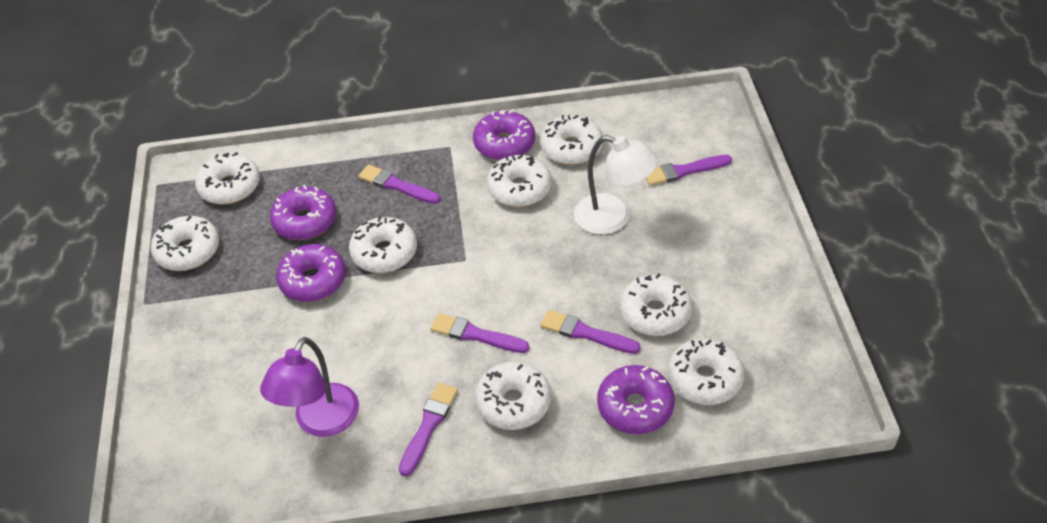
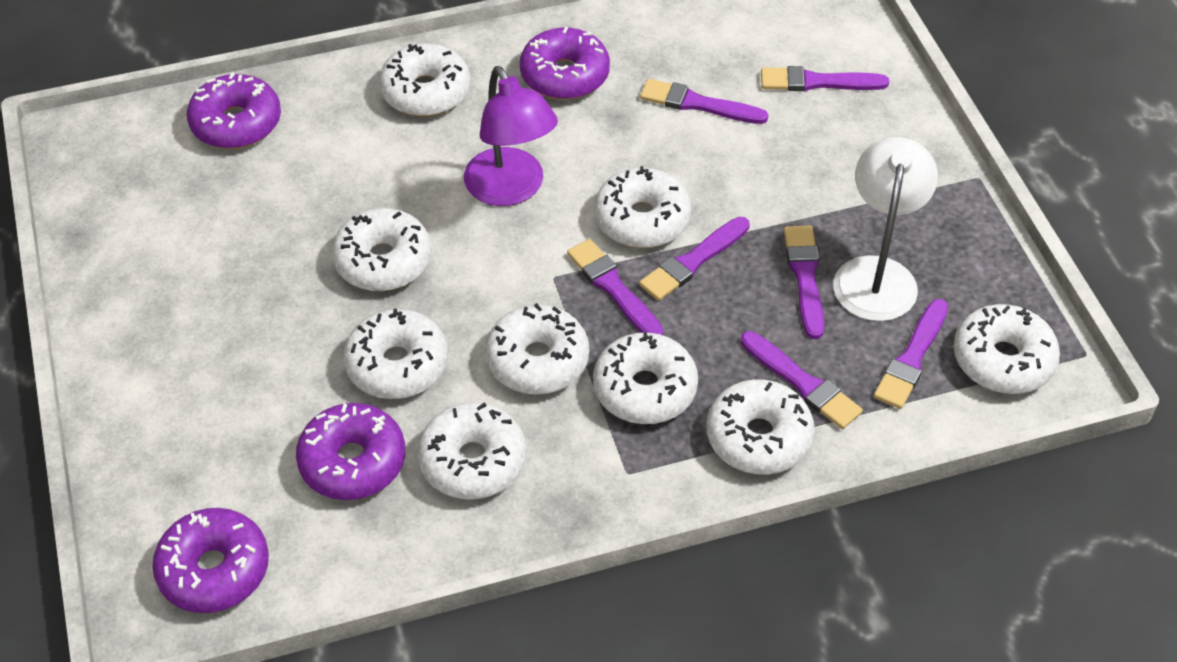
purple brush: [358,165,440,204] [399,383,458,476] [430,313,529,353] [540,310,640,354] [646,155,732,186] = 5 -> [567,239,663,335] [639,217,750,301] [640,79,769,124] [741,331,863,429] [761,66,889,91] [784,226,824,339] [874,299,948,409] = 7
white donut: [151,216,219,271] [195,152,260,205] [349,216,417,273] [475,362,551,430] [487,154,552,207] [540,115,603,165] [619,273,692,336] [668,338,745,405] = 8 -> [332,208,432,291] [343,309,448,399] [379,43,470,116] [417,402,526,499] [485,303,589,395] [593,332,698,424] [594,166,691,248] [707,379,815,475] [954,304,1060,394] = 9

